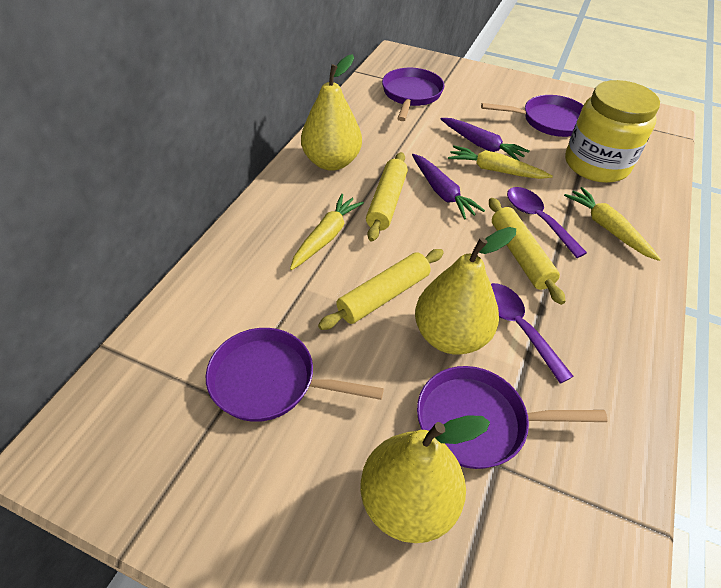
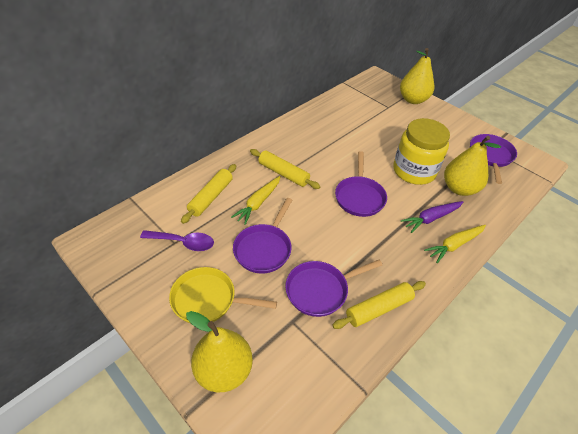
purple carrot: [412,154,485,220] [441,118,530,161] = 2 -> [401,201,463,233] = 1
purple spoon: [491,283,574,384] [507,187,587,258] = 2 -> [140,230,214,251] = 1
yellow carrot: [290,194,364,270] [448,145,553,179] [564,187,661,261] = 3 -> [231,176,280,225] [424,225,486,263] = 2
yellow pan: none = 0 -> [169,267,277,323] = 1

